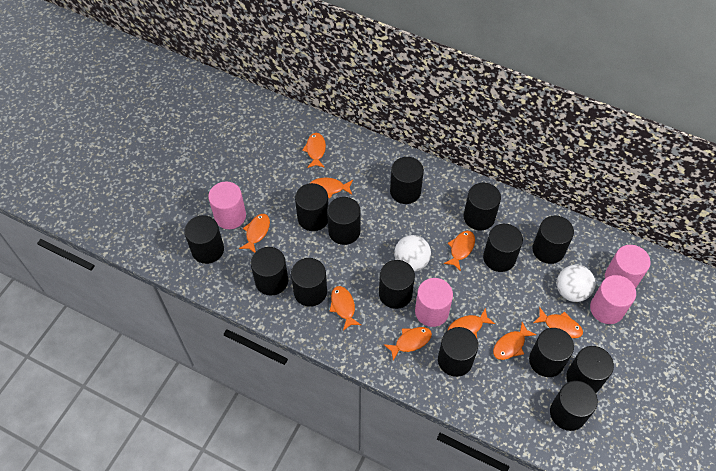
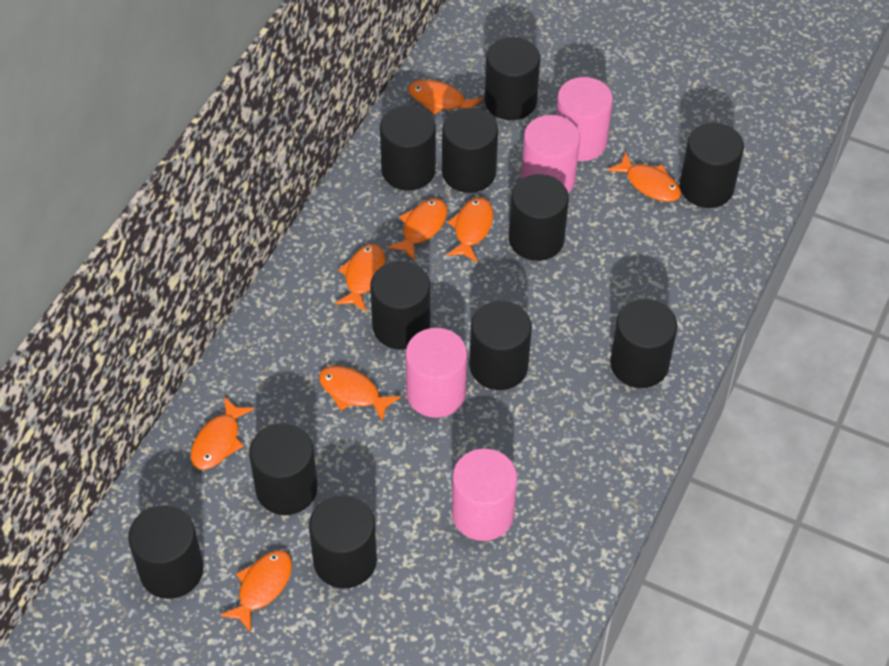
black cylinder: [184,215,224,264] [251,247,288,296] [291,258,327,307] [295,183,329,231] [327,197,361,245] [379,260,415,309] [390,157,424,204] [438,327,478,377] [464,183,501,230] [483,224,523,272] [529,328,574,377] [532,216,574,264] [550,381,598,431] [566,346,614,393] = 14 -> [128,505,204,599] [249,423,318,515] [309,495,377,588] [370,261,430,349] [380,105,436,190] [442,108,498,193] [470,301,532,390] [485,37,540,120] [509,174,569,261] [610,299,678,388] [680,123,744,208] = 11
orange fish: [239,214,270,253] [302,133,326,168] [310,177,353,199] [329,286,361,331] [383,327,432,361] [444,231,475,271] [447,308,495,338] [493,322,536,360] [533,307,583,338] = 9 -> [191,397,254,470] [220,550,292,632] [319,366,401,422] [335,244,385,312] [387,198,447,261] [408,80,483,115] [447,198,493,262] [607,152,681,202] = 8
white ball: [394,235,431,272] [557,265,595,302] = 2 -> none = 0

